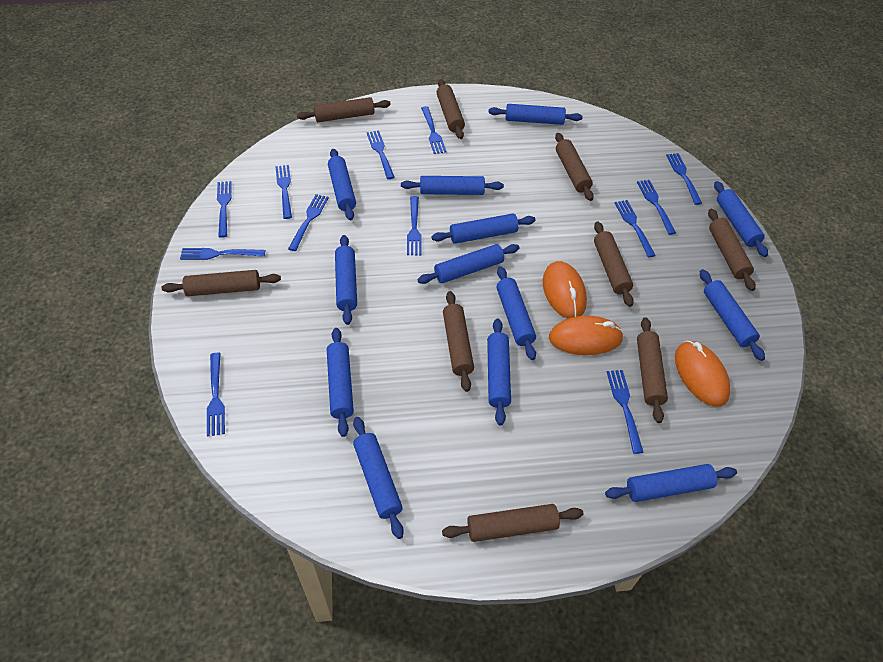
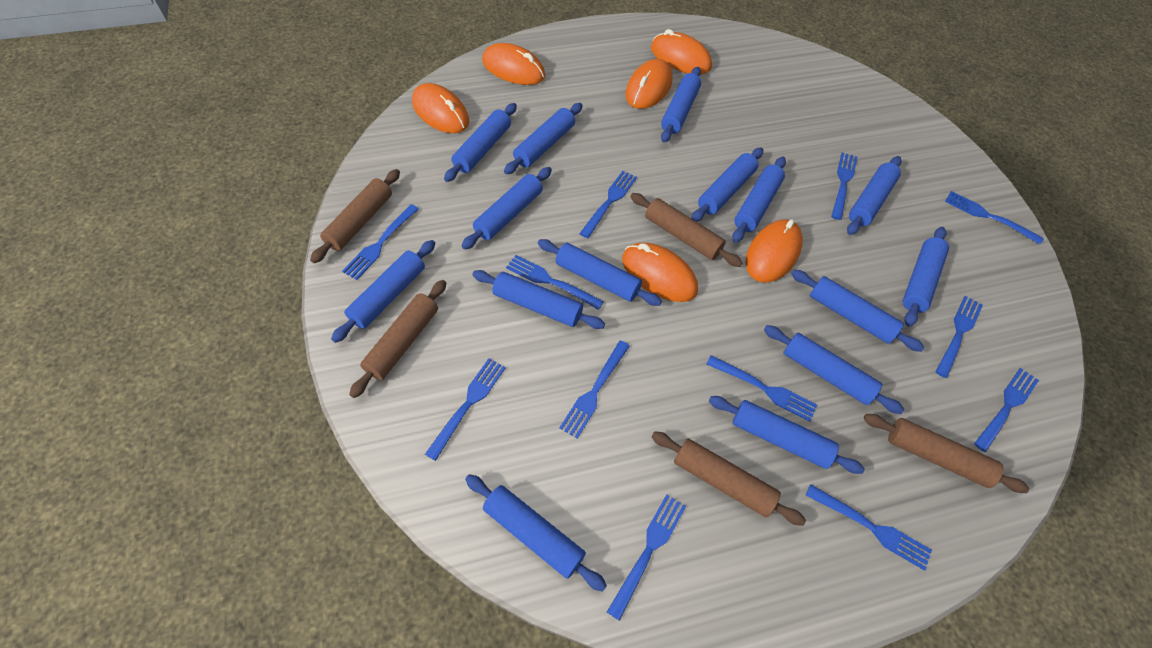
blue rolling pin: [327,328,354,437] [328,149,356,220] [335,235,357,325] [353,417,404,539] [401,176,504,195] [417,244,520,284] [432,214,536,244] [487,318,511,426] [488,104,583,125] [497,266,536,360] [605,464,737,502] [700,269,765,361] [714,181,768,257] = 13 -> [331,240,435,343] [444,103,517,182] [462,167,552,250] [465,474,607,592] [472,270,605,329] [504,103,583,175] [538,239,662,306] [661,67,701,143] [691,147,763,222] [709,396,865,474] [732,157,786,243] [764,325,904,414] [791,270,924,352] [847,156,901,235] [903,227,949,327] = 15
brown rolling pin: [162,270,281,296] [297,97,391,122] [436,79,465,139] [442,504,583,542] [443,291,474,392] [555,133,594,201] [594,221,634,307] [637,317,668,423] [708,209,756,291] = 9 -> [310,169,400,263] [349,280,446,398] [630,193,743,267] [651,431,806,526] [864,414,1029,493] = 5
orange mouse: [543,261,587,318] [549,316,624,355] [675,341,731,407] = 3 -> [412,83,469,133] [482,43,545,85] [622,242,698,302] [625,59,673,109] [651,29,712,75] [746,219,803,282] = 6

